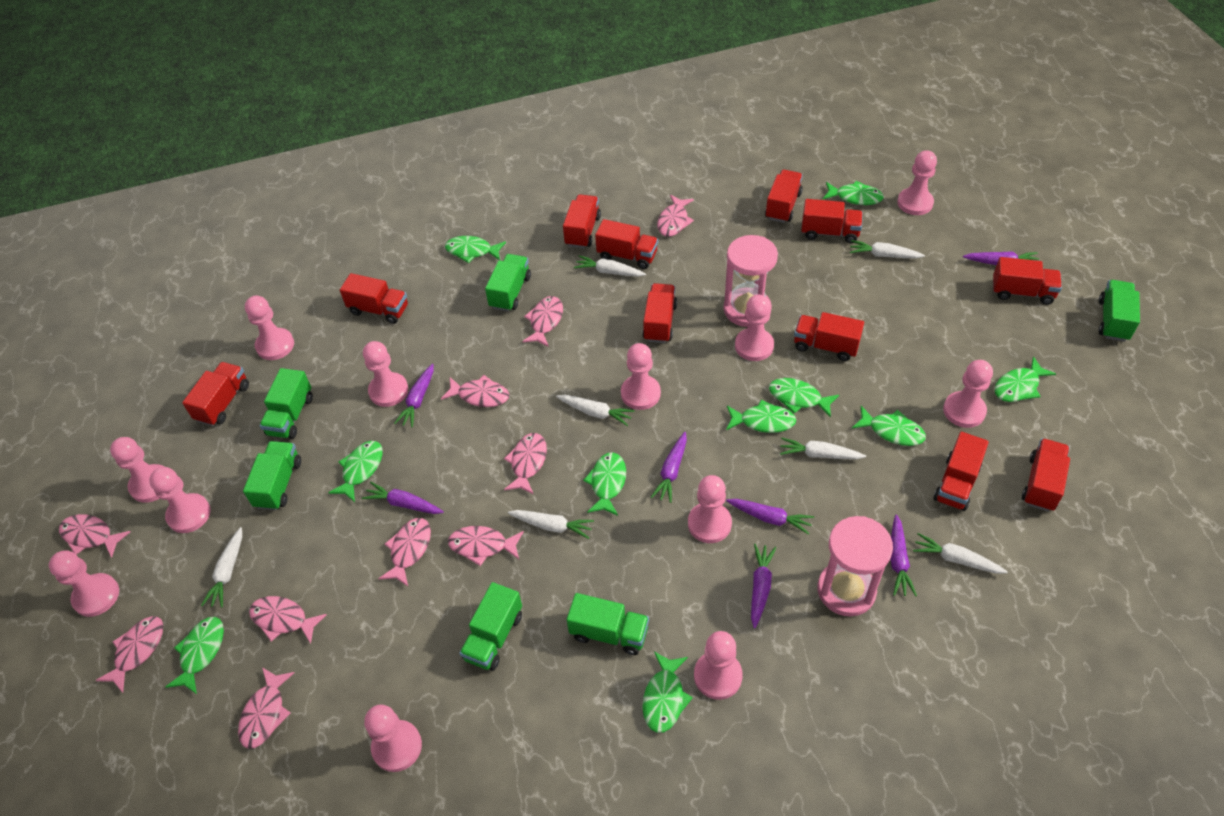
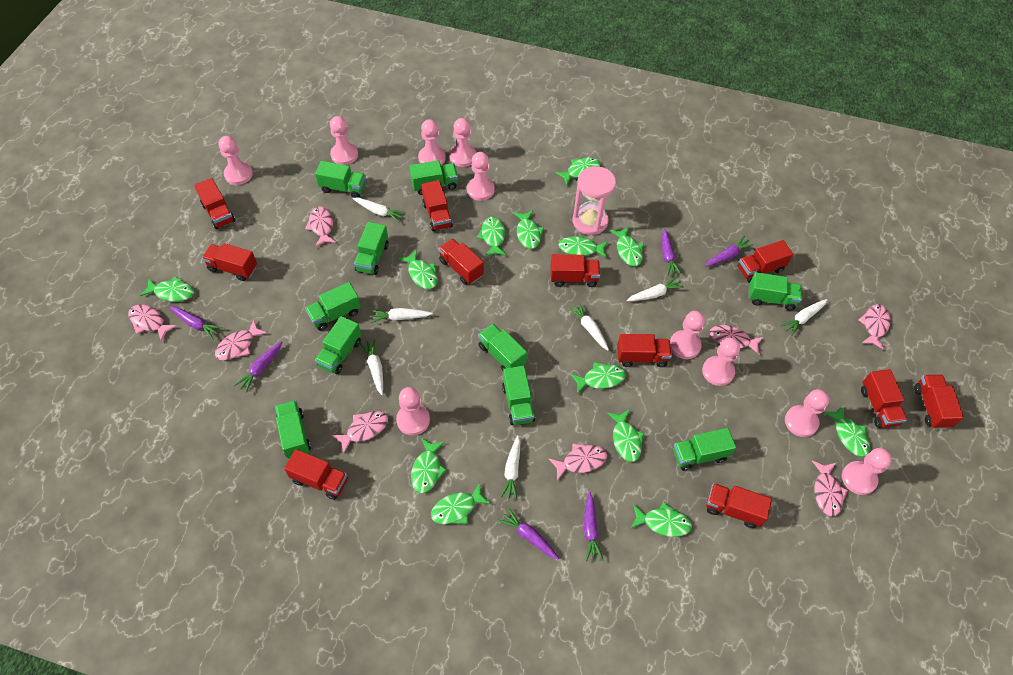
green fish: [165,617,224,694] [328,441,383,502] [445,236,506,263] [583,452,626,516] [642,652,693,733] [726,400,796,433] [769,378,839,418] [823,181,884,205] [852,406,926,446] [994,356,1056,402] = 10 -> [140,276,194,302] [398,249,437,289] [411,438,447,493] [431,483,491,524] [477,217,506,257] [513,210,544,249] [556,157,600,186] [558,236,608,258] [570,362,626,394] [607,409,644,462] [610,227,644,266] [631,502,692,537] [824,405,870,457] = 13
green truck: [243,441,301,510] [259,368,313,439] [459,582,522,671] [485,254,531,311] [567,593,649,655] [1099,280,1140,341] = 6 -> [275,400,311,459] [305,282,361,331] [315,161,366,198] [315,316,361,374] [354,222,389,275] [410,160,458,195] [478,324,527,371] [502,366,535,425] [673,428,736,471] [749,272,802,311] = 10
pink fish: [59,514,130,558] [95,616,163,693] [238,667,295,749] [249,596,327,644] [378,518,431,586] [441,375,509,407] [448,526,524,566] [504,433,547,495] [522,296,563,347] [657,195,694,237] = 10 -> [128,304,177,341] [215,320,268,360] [305,207,336,247] [332,411,388,454] [549,443,607,480] [710,325,763,356] [812,461,848,517] [859,304,890,350] = 8
pink hourglass: [723,235,778,327] [818,516,893,616] = 2 -> [572,166,616,235] = 1
pink pawn: [49,550,119,617] [110,437,164,503] [149,467,211,533] [245,296,294,360] [363,341,408,407] [364,704,422,772] [621,343,661,410] [688,475,732,543] [694,631,743,700] [735,295,774,361] [897,150,937,215] [943,360,993,428] = 12 -> [219,136,253,185] [330,116,358,165] [396,387,430,435] [418,119,446,165] [449,118,476,167] [467,152,495,201] [670,311,705,359] [702,338,740,386] [785,389,829,437] [842,448,892,495] = 10
purple carrot: [362,482,444,514] [394,364,434,427] [651,432,687,503] [726,499,814,535] [751,544,777,628] [891,514,917,596] [963,251,1039,265] = 7 -> [169,306,223,339] [234,341,282,393] [497,508,559,560] [584,491,604,562] [662,228,682,276] [705,236,754,267] = 6

